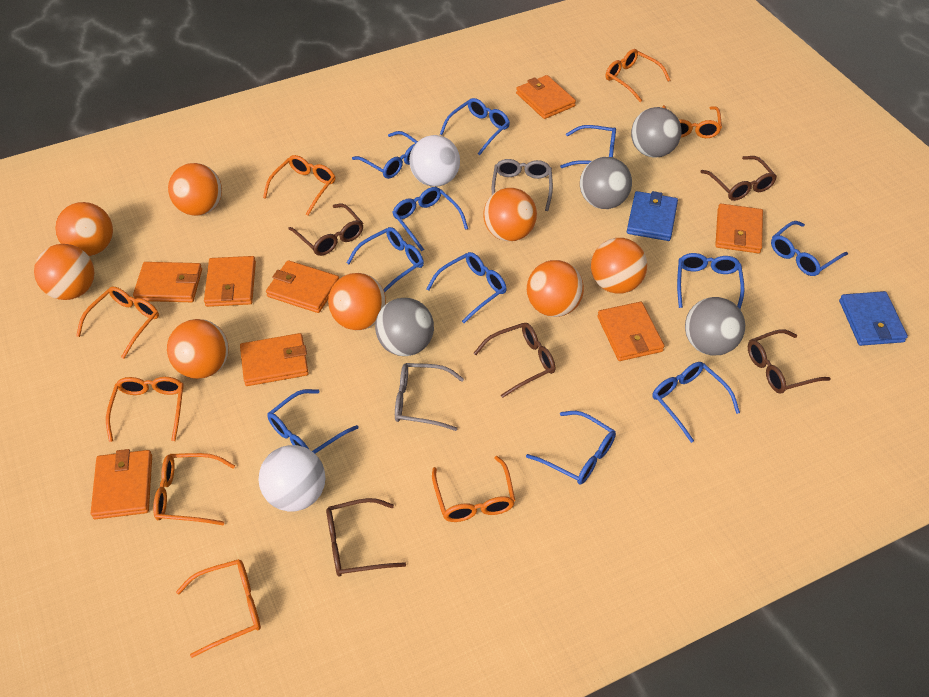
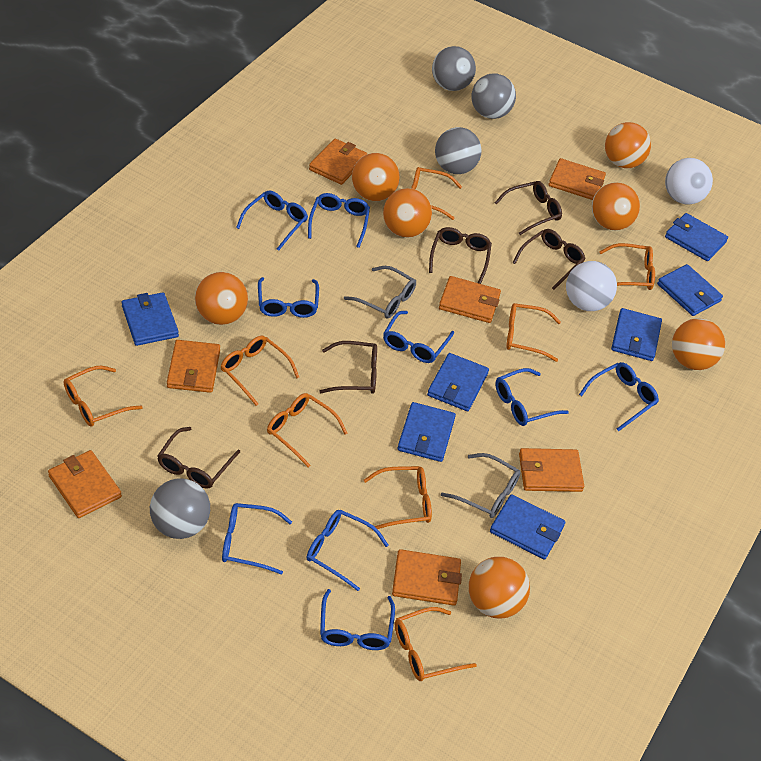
blue glasses: [268,389,359,454] [347,227,424,292] [352,131,418,179] [392,187,468,251] [426,252,507,323] [440,98,510,155] [526,411,616,485] [560,125,616,168] [652,362,740,443] [677,253,744,309] [771,221,848,276] = 11 -> [222,503,292,575] [236,190,308,251] [258,277,319,318] [307,510,389,591] [308,193,370,248] [320,589,395,650] [383,311,454,363] [495,368,569,426] [579,362,659,431] = 9
blue wallet: [627,191,678,241] [839,291,908,346] = 2 -> [122,292,179,346] [398,402,456,462] [427,353,489,411] [490,494,565,559] [611,308,662,361] [657,264,723,316] [665,213,728,261] = 7
orange ball: [34,244,95,300] [55,202,113,256] [167,319,229,379] [168,163,222,216] [328,273,386,330] [483,188,537,241] [527,260,584,317] [591,238,647,294] = 8 -> [195,272,248,325] [352,153,400,201] [383,188,432,238] [469,557,530,618] [592,182,640,230] [605,122,651,168] [672,318,725,370] = 7
orange wallet: [91,449,152,519] [133,262,202,302] [204,256,256,307] [240,333,309,386] [266,260,339,313] [516,75,576,119] [597,302,664,361] [715,204,763,253] = 8 -> [48,450,122,518] [167,340,220,393] [309,139,367,185] [392,549,462,605] [439,276,501,323] [519,448,584,492] [549,158,606,200] = 7

